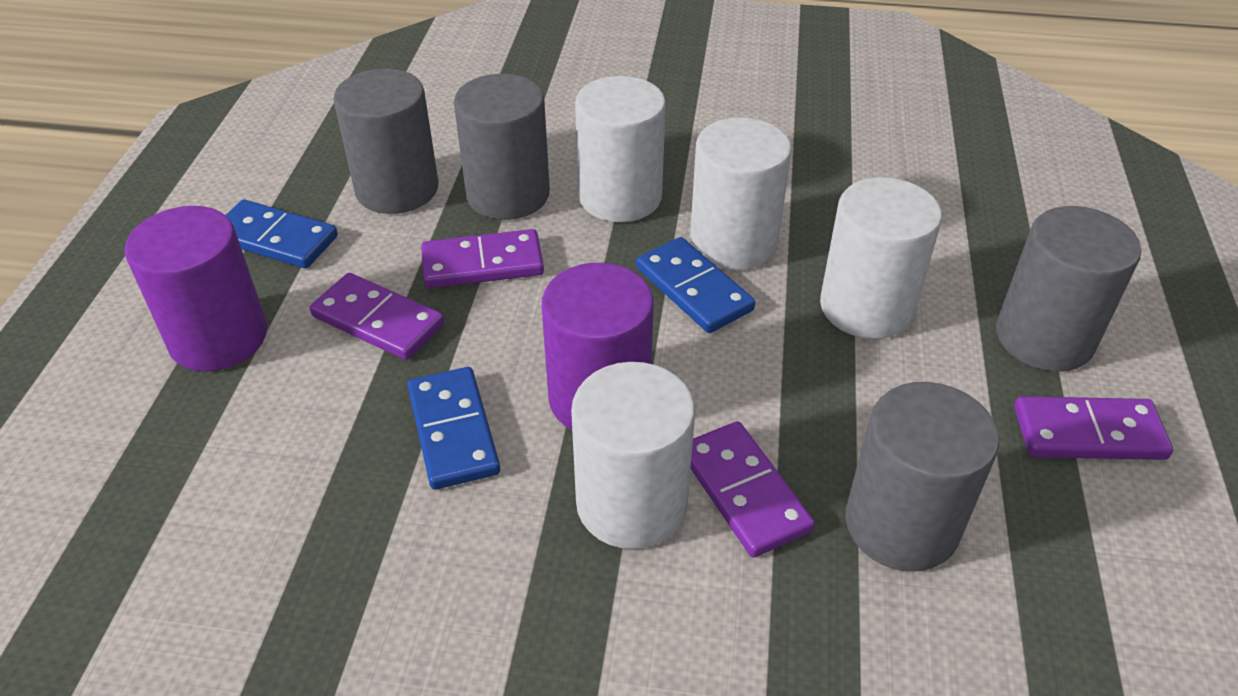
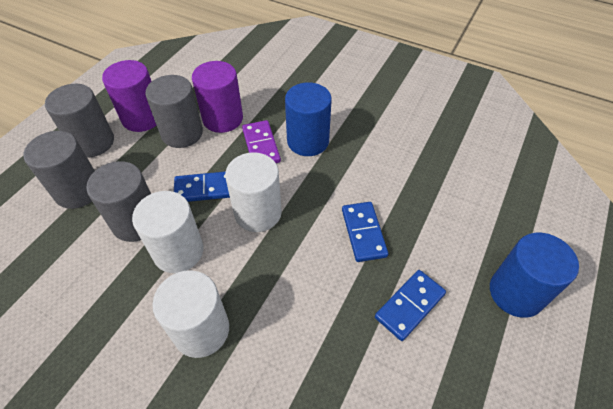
blue cylinder: none = 0 -> [285,82,332,156] [490,233,579,318] = 2
purple domino: [310,273,444,360] [421,229,544,288] [691,421,815,557] [1014,396,1173,460] = 4 -> [242,120,281,163] = 1
white cylinder: [571,362,695,549] [575,76,666,222] [690,117,792,270] [820,177,942,339] = 4 -> [132,191,204,273] [152,270,229,358] [225,152,282,232] = 3

